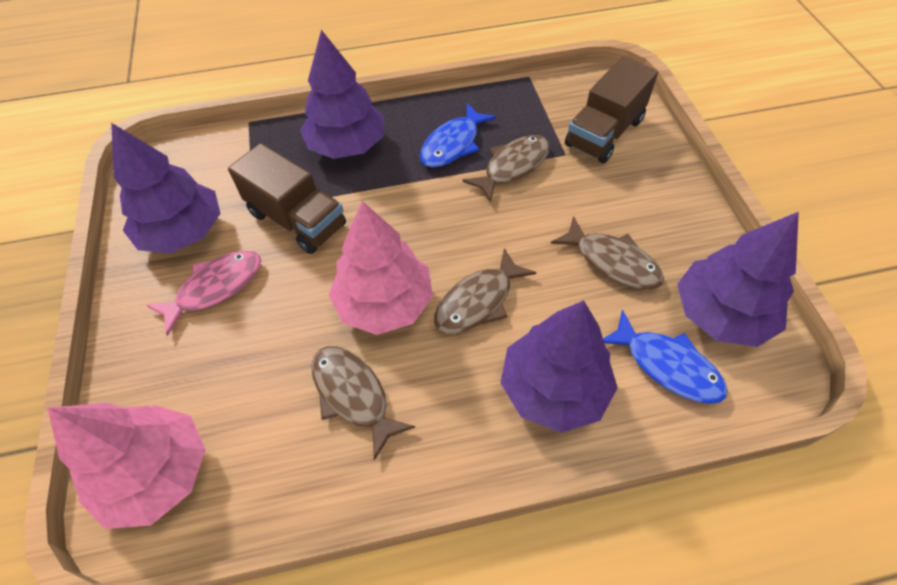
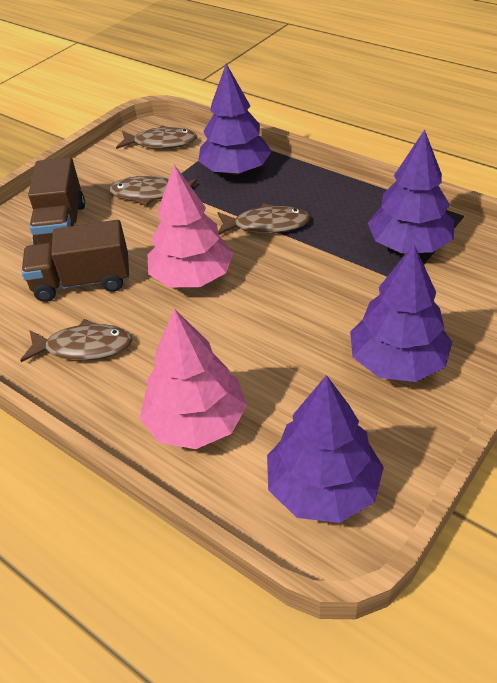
blue fish: [420,103,496,168] [603,310,728,404] = 2 -> none = 0
pink fish: [146,251,261,336] = 1 -> none = 0

